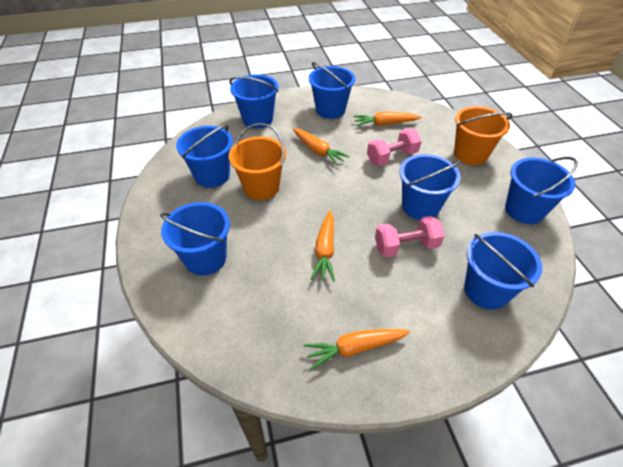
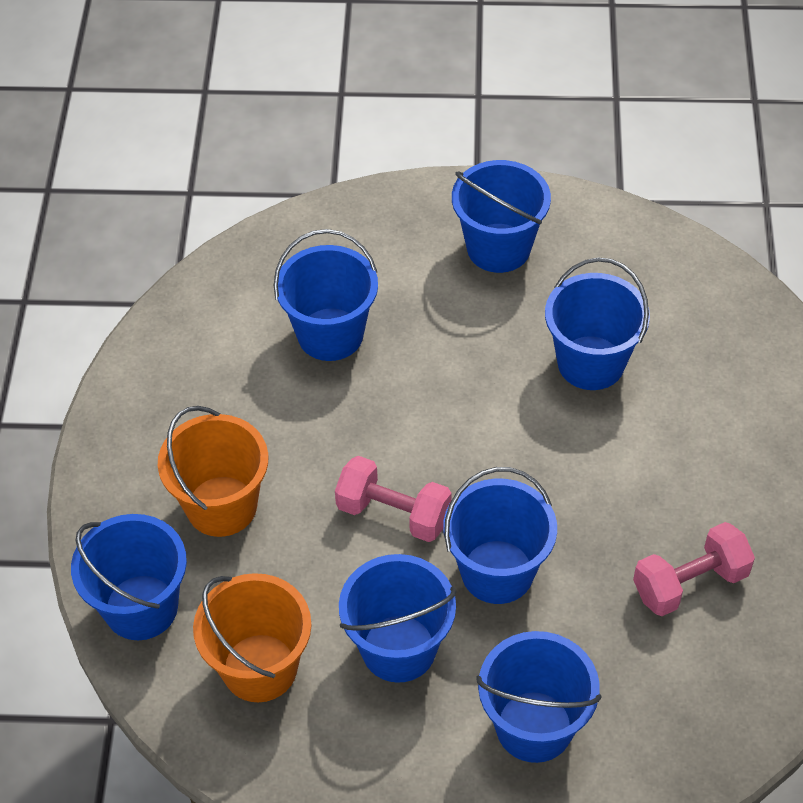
orange carrot: [293,128,350,166] [304,329,410,370] [311,210,335,282] [353,112,421,126] = 4 -> none = 0

